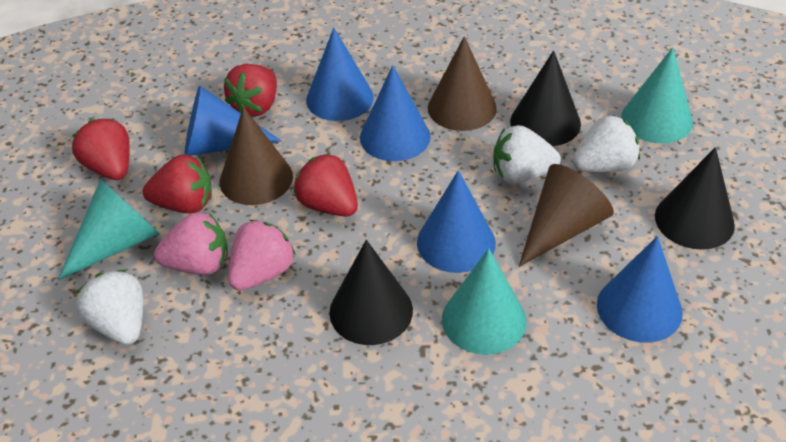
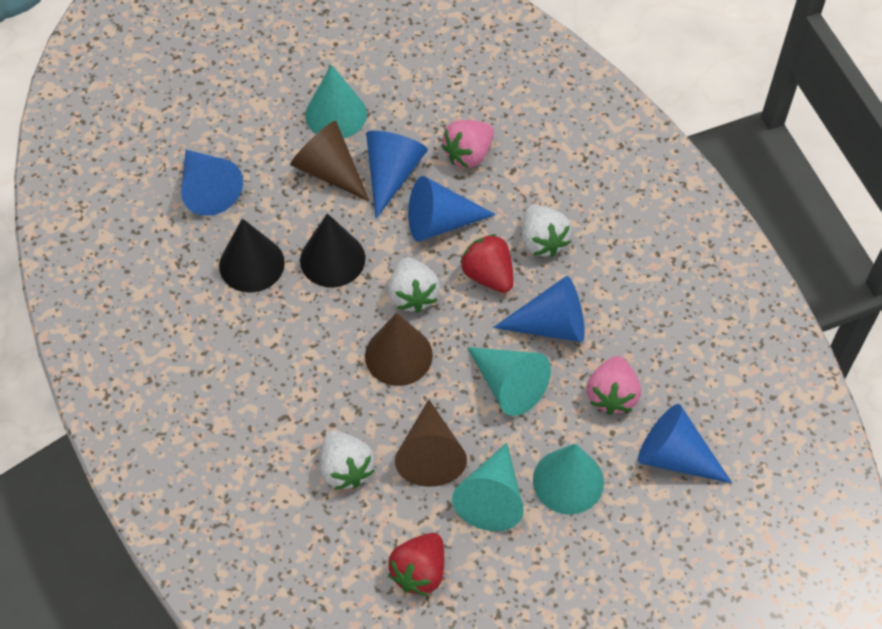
black cone: [329,240,413,345] [510,50,581,146] [655,147,735,250] = 3 -> [219,218,285,293] [300,213,365,287] = 2
red strawberry: [72,118,130,180] [143,155,212,213] [224,64,277,117] [293,153,358,217] = 4 -> [388,533,444,596] [460,234,514,293] = 2
turquoise cone: [58,179,160,280] [442,248,526,355] [621,47,693,144] = 3 -> [305,65,367,139] [452,443,524,531] [467,347,551,416] [533,443,604,514] = 4

